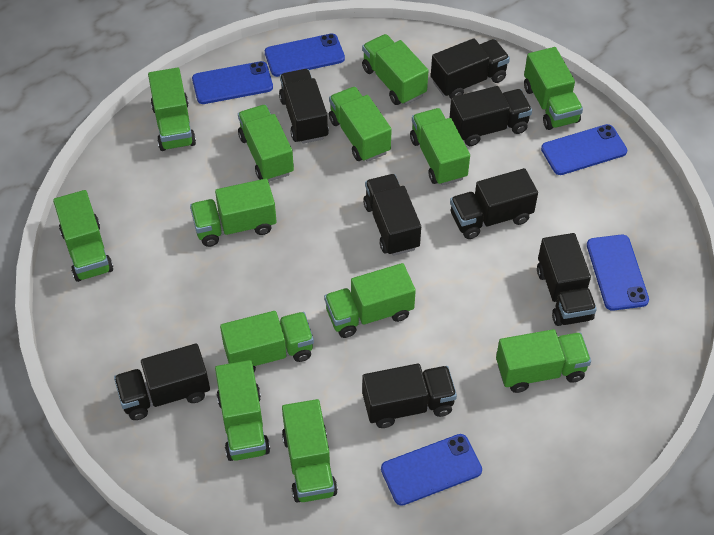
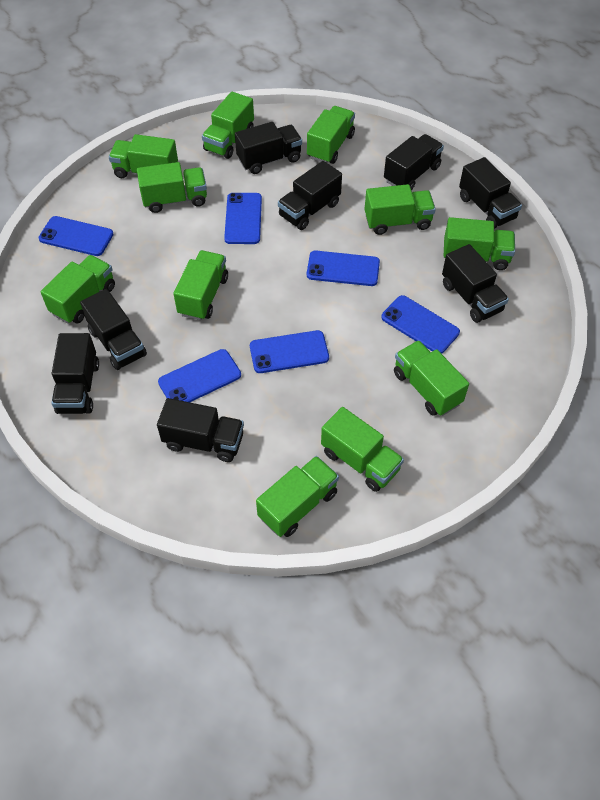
blue phone: [192,61,273,104] [265,34,345,77] [381,434,482,506] [541,124,627,175] [587,235,649,311] = 5 -> [38,216,114,256] [158,349,241,402] [224,193,262,244] [250,330,329,373] [307,251,380,286] [381,295,460,354] = 6
green truck: [53,190,113,282] [148,68,196,151] [190,179,277,247] [215,360,270,461] [220,311,314,372] [238,105,294,182] [282,399,338,502] [324,263,416,338] [329,87,392,162] [362,34,429,105] [410,108,470,186] [496,329,591,393] [524,47,583,130] = 13 -> [41,255,115,324] [109,134,178,178] [137,162,207,213] [173,250,228,321] [202,92,254,159] [256,456,339,537] [307,106,355,164] [321,407,404,492] [364,184,436,235] [394,340,469,416] [444,217,515,270] = 11

